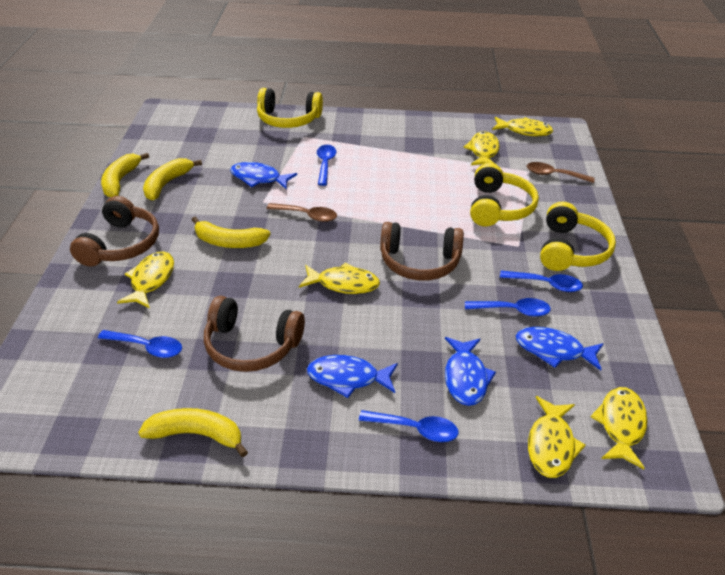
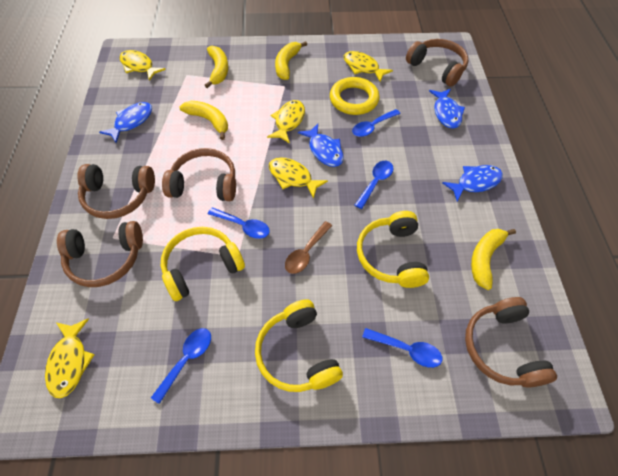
brown headphones: [70,196,159,267] [204,296,305,372] [380,222,464,280] = 3 -> [57,221,143,287] [77,164,155,219] [162,148,236,201] [406,39,469,87] [465,297,557,388] = 5
brown spoon: [266,203,337,222] [527,162,595,183] = 2 -> [285,221,332,274] = 1
yellow fish: [117,252,174,308] [299,263,380,294] [463,132,499,165] [492,117,553,136] [528,396,586,478] [591,387,648,469] = 6 -> [45,319,95,398] [119,50,166,81] [267,100,305,144] [269,157,328,199] [344,51,393,82] = 5
yellow ring: none = 0 -> [330,77,380,115] = 1

